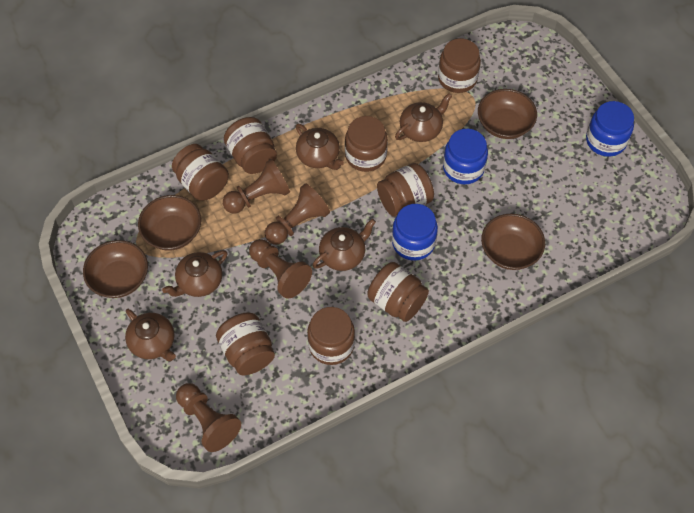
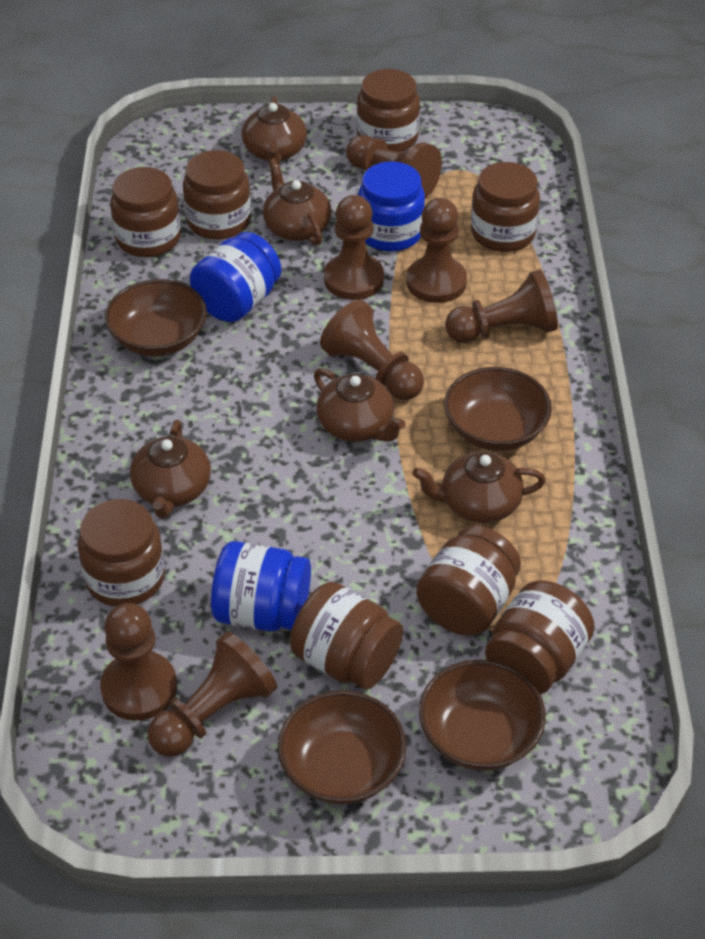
brown pawn: [176,383,241,452] [223,159,290,214] [249,239,312,299] [265,183,330,245] = 4 -> [100,603,177,721] [147,632,277,757] [320,300,424,400] [324,195,384,300] [346,135,442,198] [407,198,467,303] [445,270,558,343] = 7

